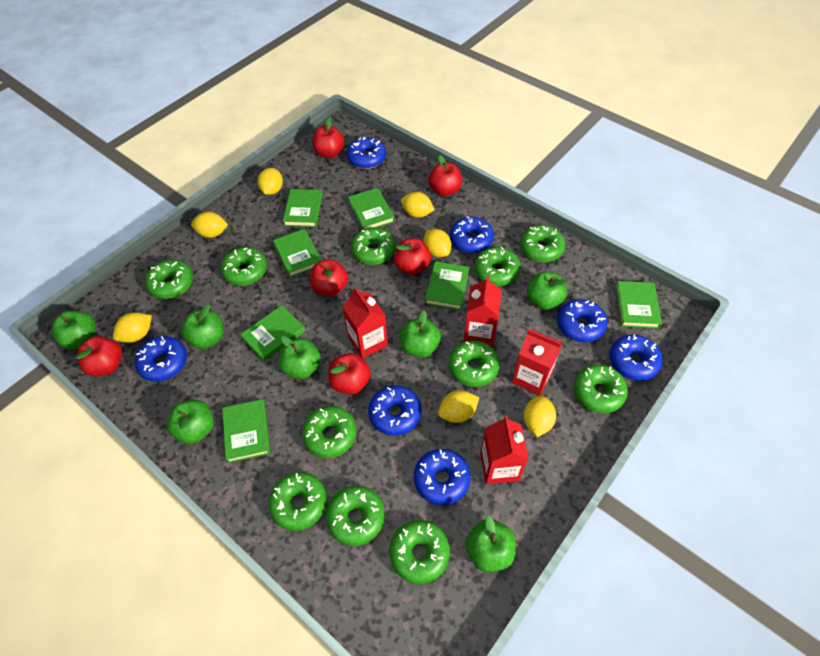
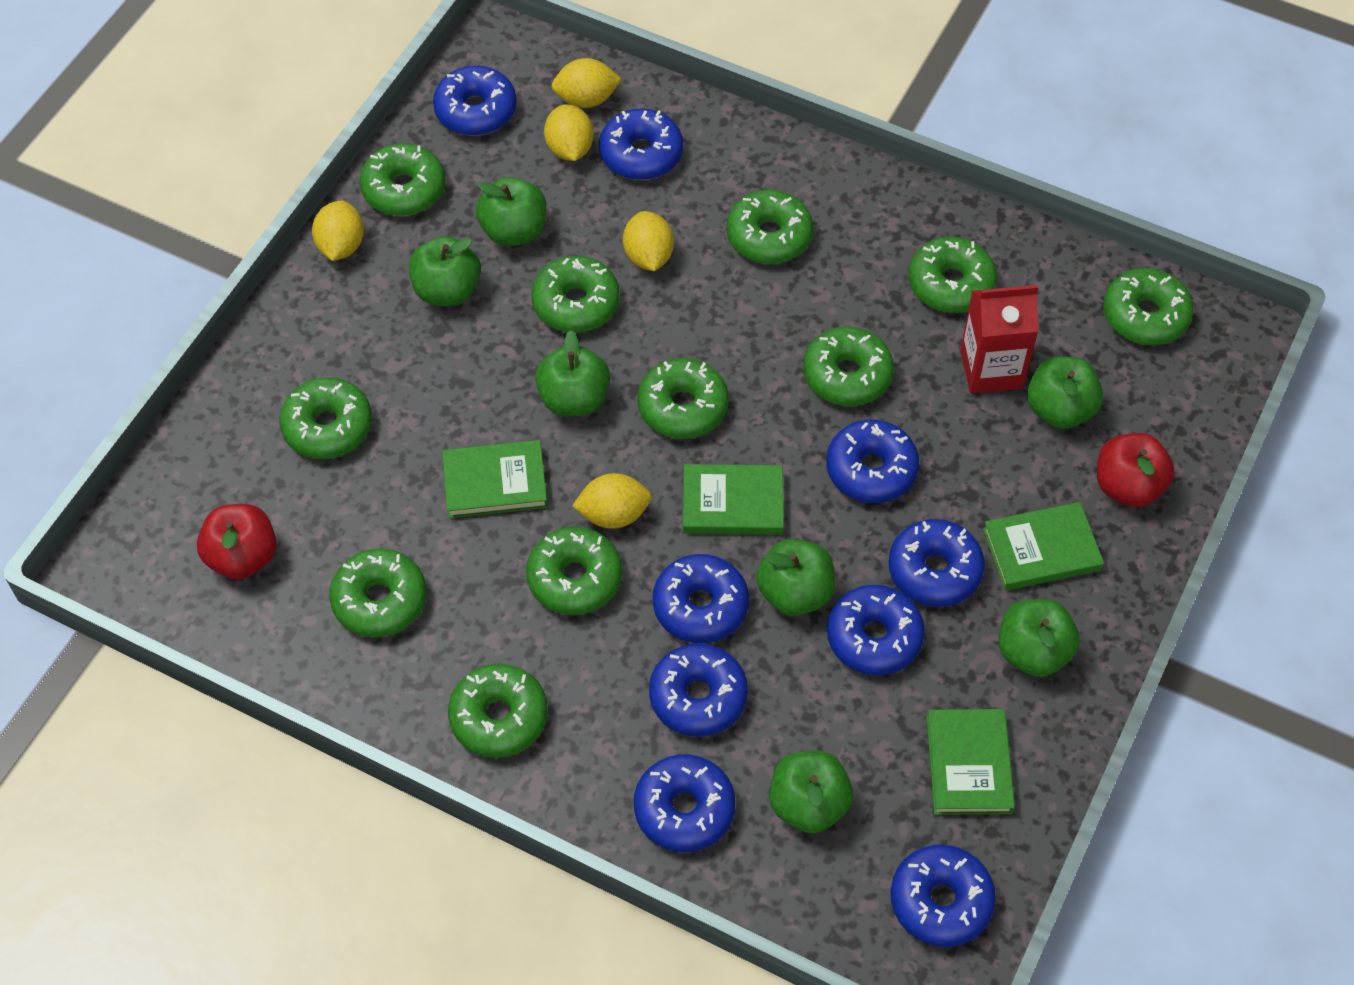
blue donut: [135,336,187,382] [347,136,386,169] [368,385,422,436] [414,449,471,505] [450,216,494,253] [557,299,608,342] [609,335,663,381] = 7 -> [433,66,517,136] [599,109,683,180] [634,754,735,852] [649,644,748,737] [653,554,749,643] [826,420,919,503] [827,585,925,675] [888,519,985,607] [891,845,996,947] = 9
green book: [222,399,270,463] [240,305,305,361] [273,229,322,277] [283,189,323,227] [348,188,395,230] [425,261,469,310] [616,281,662,328] = 7 -> [442,440,548,518] [683,464,784,535] [927,709,1015,815] [983,502,1104,591] = 4
red apple: [76,336,122,376] [310,259,348,297] [312,118,345,158] [328,353,371,395] [394,238,431,275] [428,155,462,196] = 6 -> [197,504,277,580] [1097,433,1175,507] = 2
red carton: [342,287,388,358] [464,276,502,346] [480,416,528,484] [512,329,562,396] = 4 -> [960,285,1039,393] = 1
yellow lemon: [113,312,152,343] [191,212,228,238] [258,168,283,195] [401,192,435,218] [424,229,451,257] [438,390,479,423] [524,395,556,437] = 7 -> [312,201,364,261] [544,104,594,161] [551,58,622,108] [572,473,652,529] [623,211,674,271] = 5

